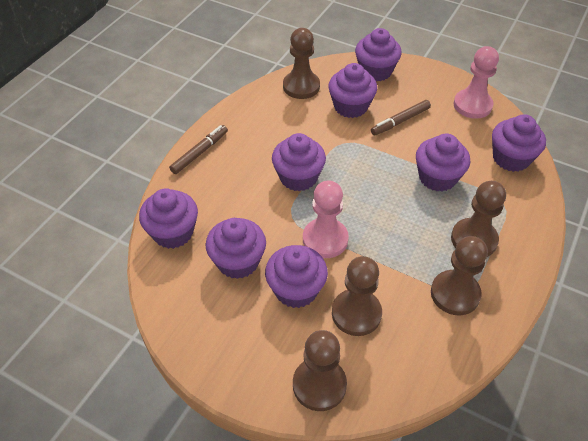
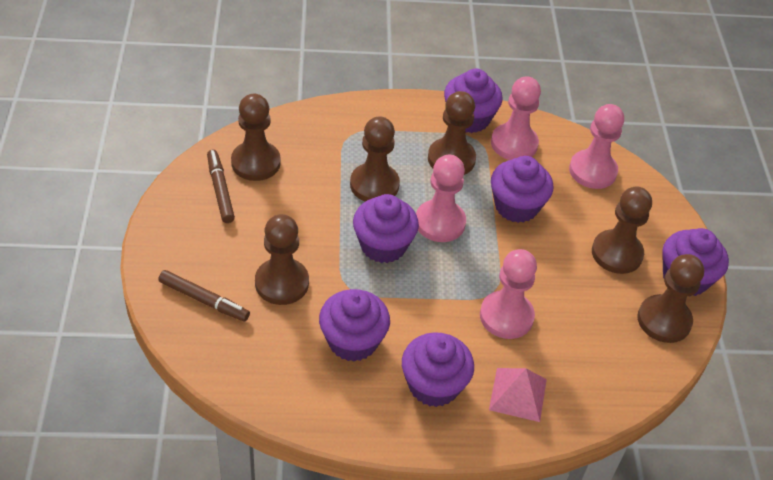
brown pawn: [283,28,320,99] [293,330,347,411] [332,256,382,336] [431,236,488,315] [451,181,506,257] = 5 -> [231,94,281,181] [255,214,309,305] [350,116,400,202] [428,91,476,175] [592,187,652,274] [637,254,704,343] = 6
pink pawn: [303,180,349,258] [453,46,499,119] = 2 -> [416,154,466,242] [480,249,537,339] [491,76,541,160] [569,104,624,189] = 4
pink pyramid: none = 0 -> [489,368,547,422] = 1
purple cupcake: [139,188,198,249] [206,218,266,279] [265,245,328,308] [272,133,326,191] [328,63,377,118] [355,28,402,82] [416,133,470,191] [492,114,546,172] = 8 -> [319,289,390,362] [353,194,419,263] [402,332,474,407] [444,69,502,133] [491,156,553,223] [662,228,729,296] = 6

